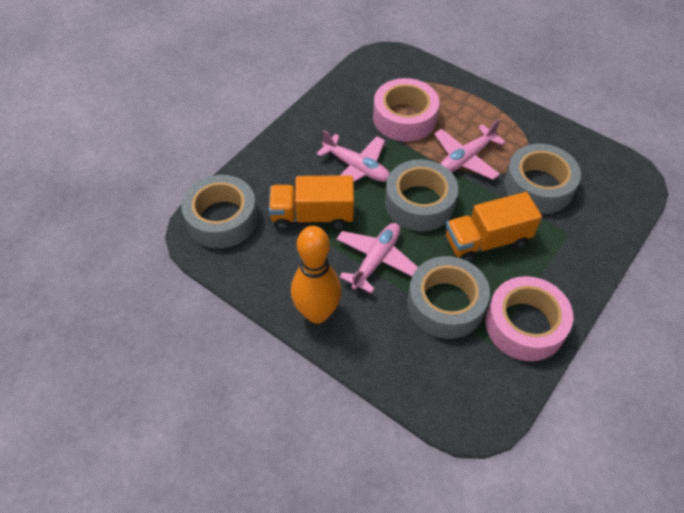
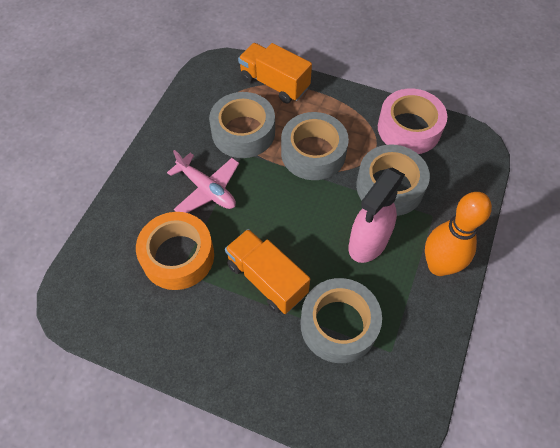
orange tape: none = 0 -> [136,212,214,290] = 1
pink plane: [316,130,390,183] [336,223,418,294] [434,119,506,180] = 3 -> [167,150,239,213] = 1
pink spray bottle: none = 0 -> [348,167,405,263] = 1
pink tape: [373,78,439,142] [486,276,574,361] = 2 -> [378,88,447,154] = 1

